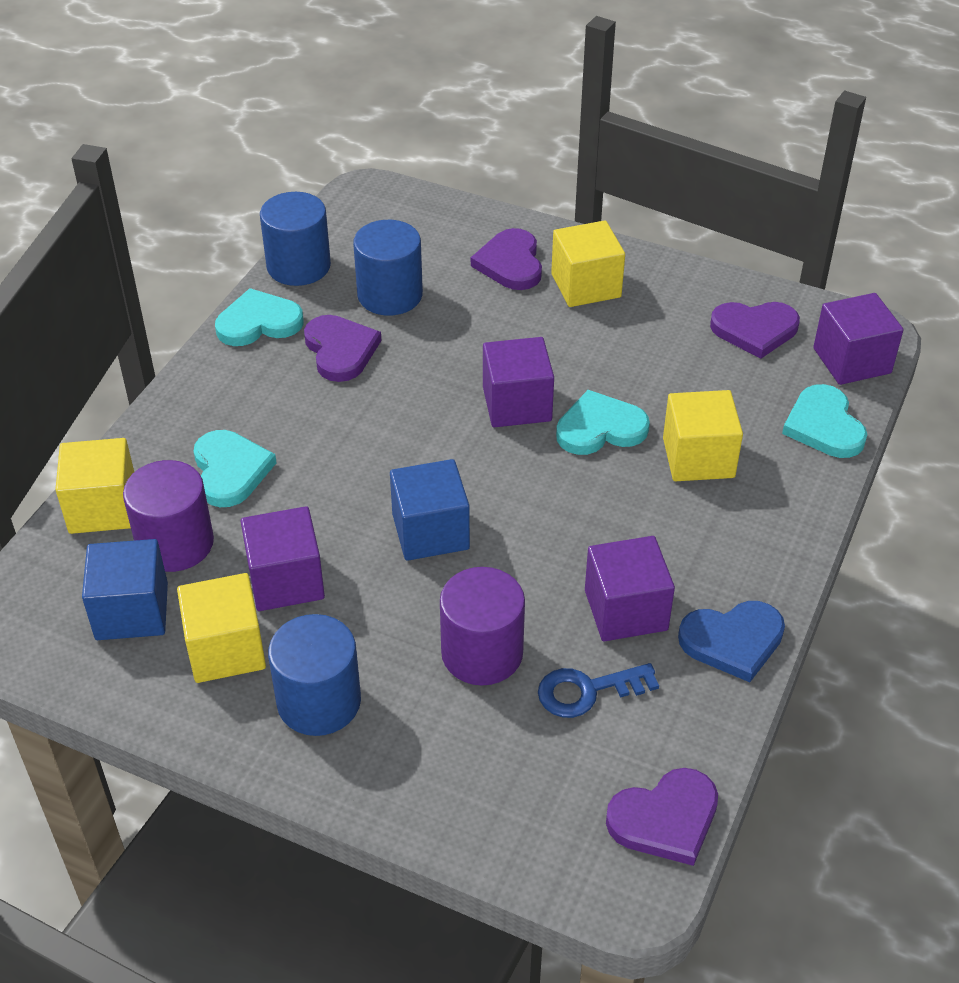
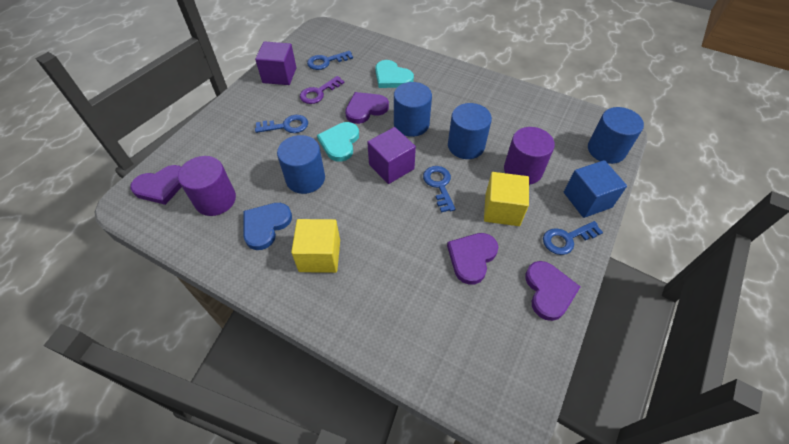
blue cube: [82,539,168,640] [390,459,470,561] = 2 -> [564,160,627,218] = 1
blue cylinder: [260,192,331,286] [268,614,361,736] [353,220,423,315] = 3 -> [277,135,325,194] [394,82,432,137] [448,103,492,159] [588,107,644,164] = 4
blue key: [538,663,659,718] = 1 -> [255,115,308,133] [307,51,353,70] [423,166,455,213] [543,221,603,255] = 4
purple cube: [241,506,325,611] [483,337,554,427] [585,536,675,641] [813,293,903,385] = 4 -> [255,41,296,85] [367,127,416,184] = 2
purple key: none = 0 -> [300,76,344,104] = 1
turquoise heart: [193,430,277,507] [215,288,304,346] [556,390,650,455] [782,384,867,458] = 4 -> [317,122,359,162] [375,60,414,88] = 2
yellow cube: [55,438,134,534] [177,573,266,683] [551,220,625,307] [663,390,743,481] = 4 -> [291,219,340,273] [484,172,529,226] = 2

